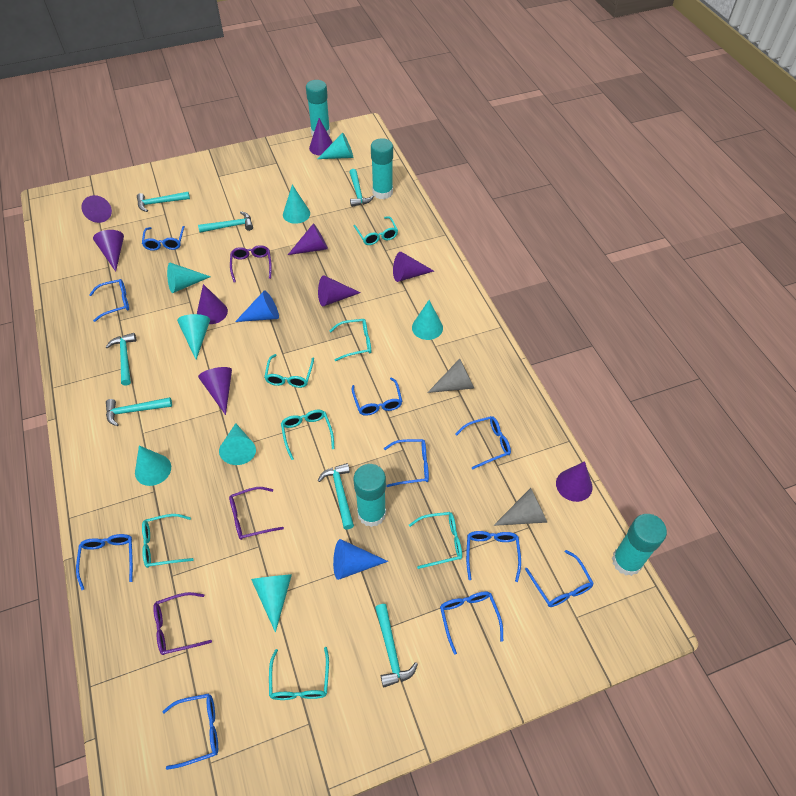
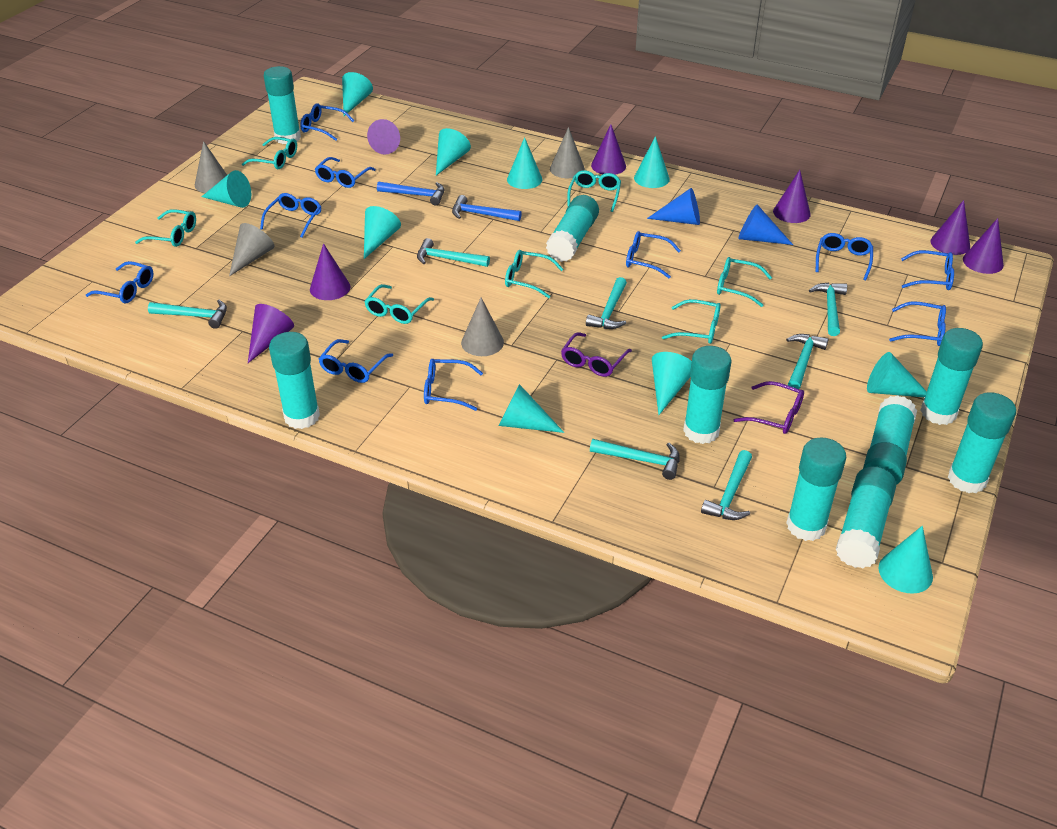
blue hammer: none = 0 -> [377,181,444,205] [452,195,522,221] = 2
grey cone: [427,359,474,393] [493,488,548,526] = 2 -> [195,141,227,193] [229,223,274,276] [461,298,504,356] [550,127,585,178] = 4
purple cone: [81,195,112,223] [93,230,124,272] [197,284,228,324] [198,367,232,415] [288,223,328,255] [309,118,333,155] [318,275,361,306] [393,252,434,282] [556,461,593,502] = 9 -> [248,304,294,363] [310,243,350,300] [367,119,400,155] [591,125,626,175] [773,170,811,223] [930,200,970,255] [963,218,1004,274] = 7
purple glasses: [153,592,212,655] [229,487,284,540] [230,245,272,282] = 3 -> [561,332,632,377] [734,381,804,434] = 2
turquoise cone: [135,445,171,486] [167,263,211,293] [177,314,210,359] [219,423,256,465] [251,574,292,632] [283,185,310,224] [317,133,353,159] [412,300,443,340] = 8 -> [201,170,251,208] [342,72,373,116] [364,206,401,259] [436,128,471,175] [499,384,564,433] [507,137,542,189] [634,136,670,188] [652,352,692,415] [867,352,927,397] [879,526,933,594] = 10
turquoise glue stick: [306,80,330,136] [354,464,386,527] [371,138,393,199] [612,514,667,576] = 4 -> [264,66,301,144] [269,332,320,429] [546,195,599,262] [683,346,732,444] [786,438,846,541] [836,466,896,568] [863,395,917,485] [920,328,983,425] [948,392,1016,493] = 9

